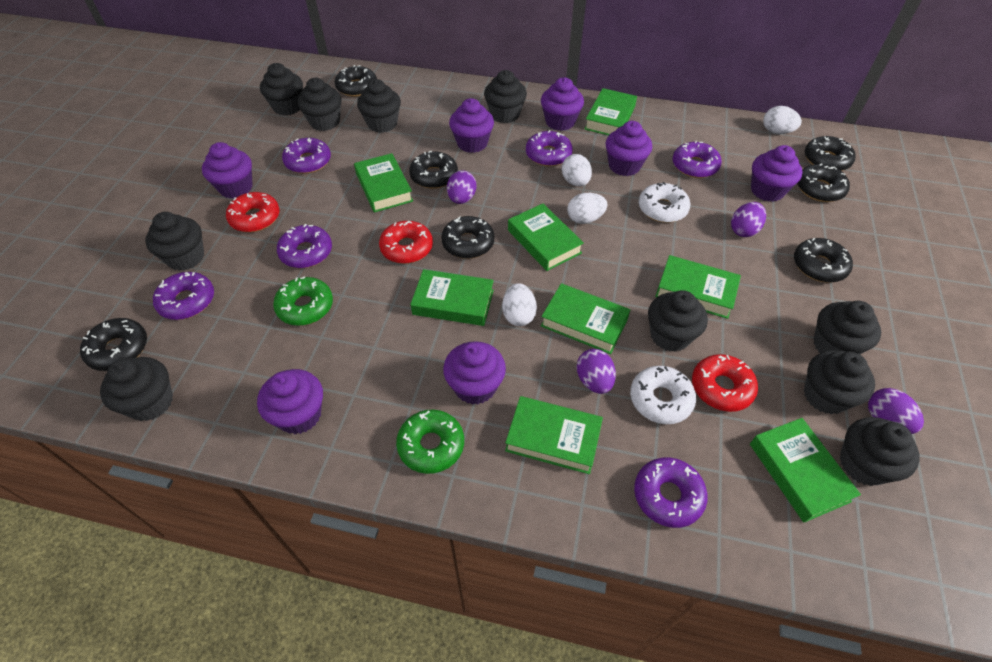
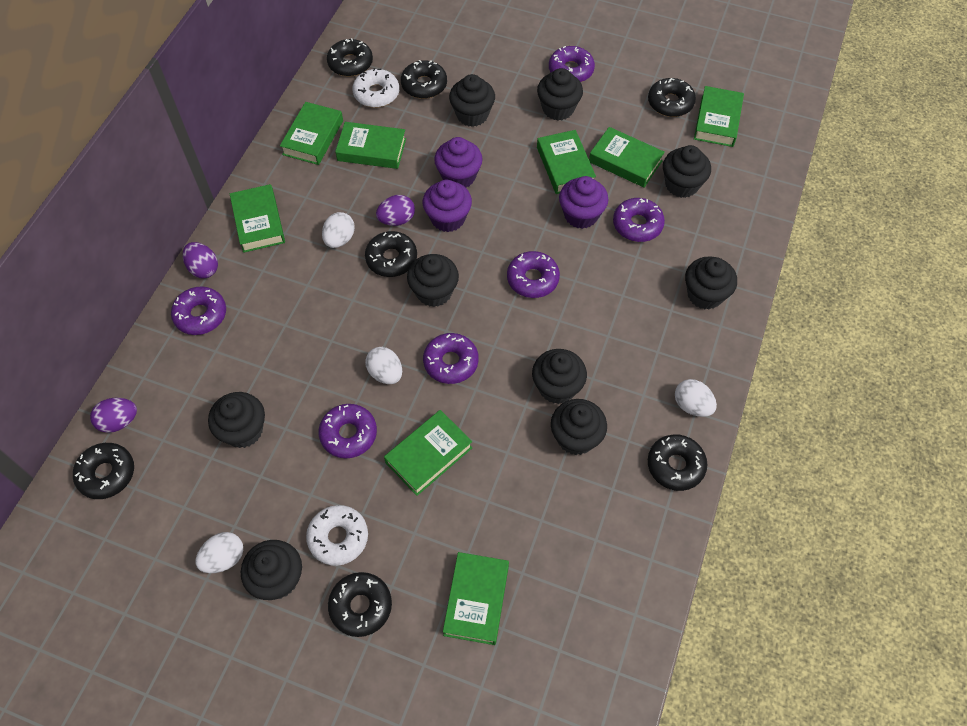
black cupcake: [100,357,173,421] [145,212,204,271] [260,63,303,116] [298,78,342,131] [357,79,401,133] [484,70,527,123] [648,290,708,352] [804,351,875,415] [814,301,881,354] [840,417,920,486] = 10 -> [208,392,265,448] [241,540,302,600] [407,254,459,307] [449,74,495,127] [532,349,587,404] [537,68,583,120] [551,399,607,455] [663,145,711,198] [685,256,737,310] = 9
green donut: [273,276,333,326] [396,410,464,474] = 2 -> none = 0
purple cupcake: [202,142,252,199] [257,369,323,434] [443,341,506,405] [449,98,494,153] [541,77,584,131] [606,121,652,176] [751,145,803,202] = 7 -> [423,180,472,232] [434,137,483,188] [559,176,609,229] = 3
purple egg: [447,170,476,204] [576,349,616,394] [731,202,766,237] [868,388,924,434] = 4 -> [90,398,137,433] [183,242,218,278] [376,195,415,226] = 3
red donut: [226,192,279,232] [379,221,433,264] [692,354,758,412] = 3 -> none = 0

